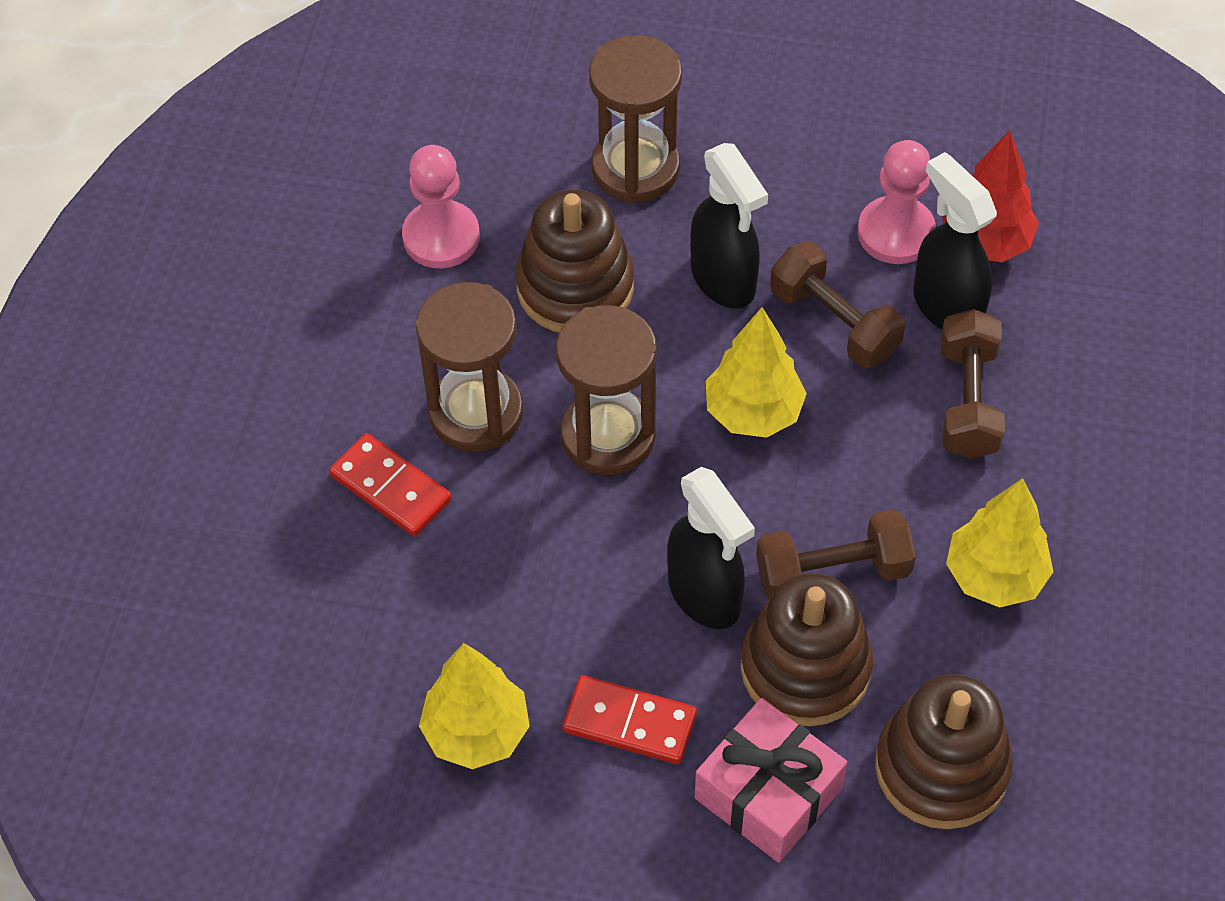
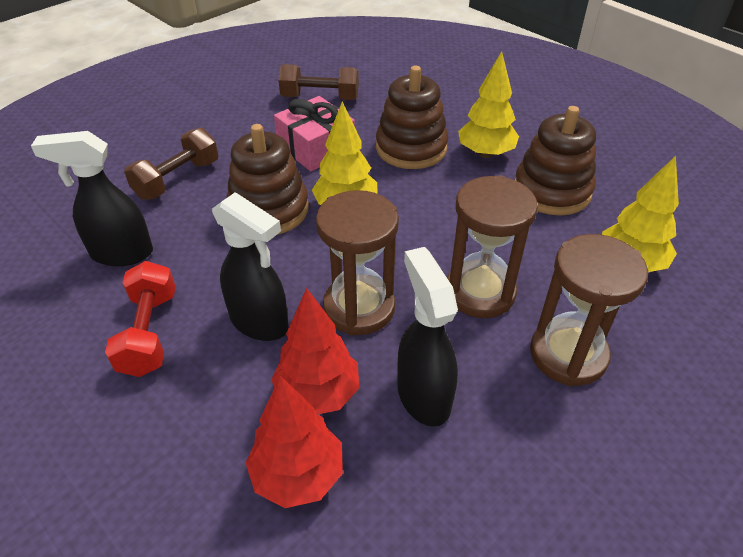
brown dumbbell: [756,509,916,599] [770,242,905,368] [941,309,1005,459] = 3 -> [124,128,219,200] [278,64,359,100] = 2
pink pawn: [402,145,480,268] [857,140,936,264] = 2 -> none = 0
red domino: [329,433,452,536] [562,675,697,764] = 2 -> none = 0
red dumbbell: none = 0 -> [105,261,176,377] = 1
red tree: [942,130,1039,262] = 1 -> [245,376,343,508] [271,288,359,415] = 2

